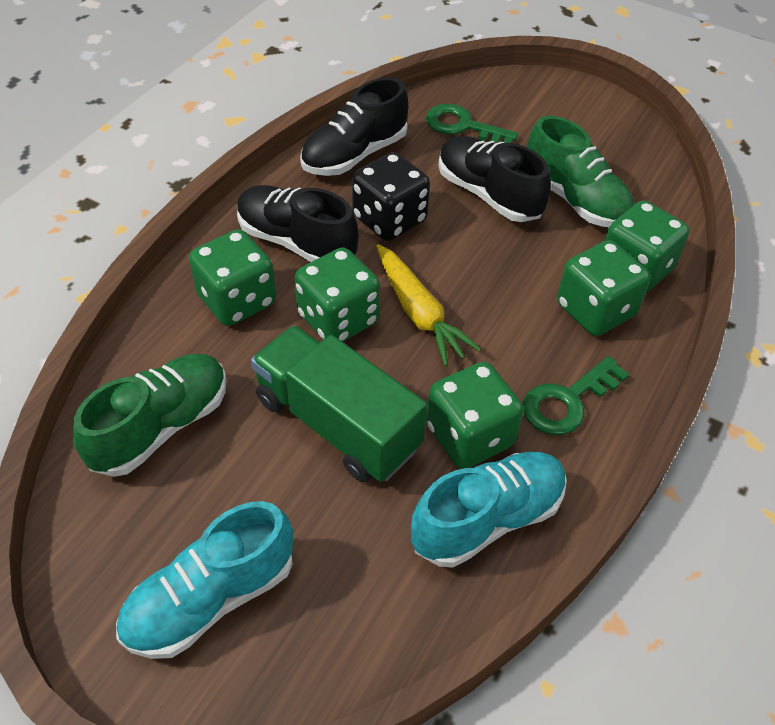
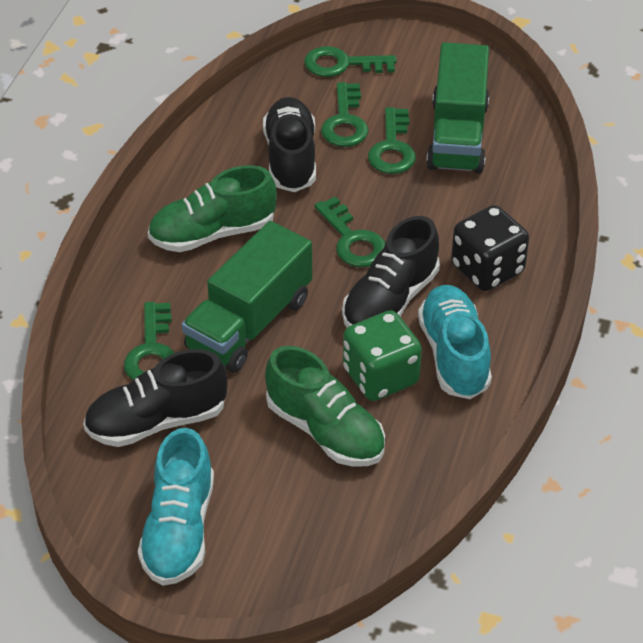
green dice: [189,229,276,326] [295,247,380,342] [426,362,524,469] [557,240,650,336] [605,200,689,292] = 5 -> [343,310,422,401] = 1
green key: [426,104,518,143] [523,356,629,435] = 2 -> [124,302,175,380] [304,46,396,77] [314,197,385,267] [321,82,368,147] [368,107,416,174] = 5
green truck: [251,325,427,482] = 1 -> [182,221,312,373] [426,42,489,174] = 2
yellow carrot: [376,244,481,366] = 1 -> none = 0

